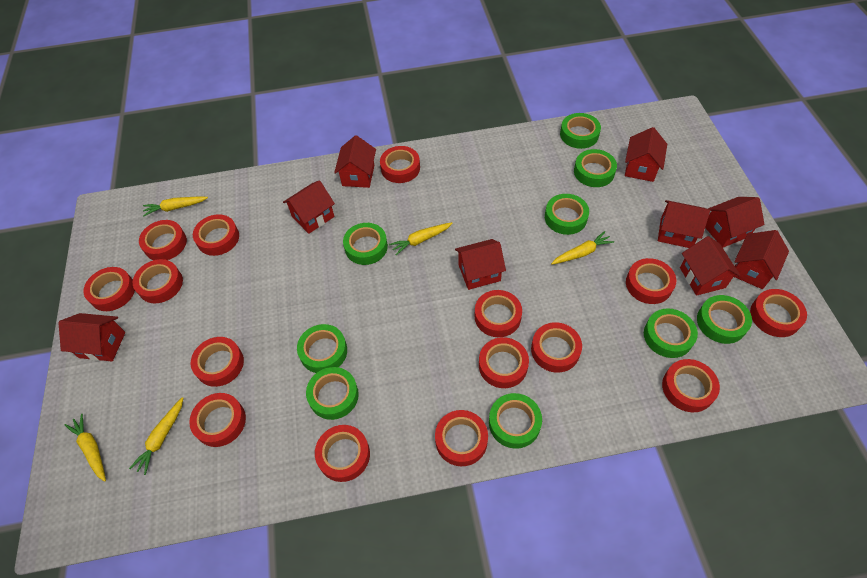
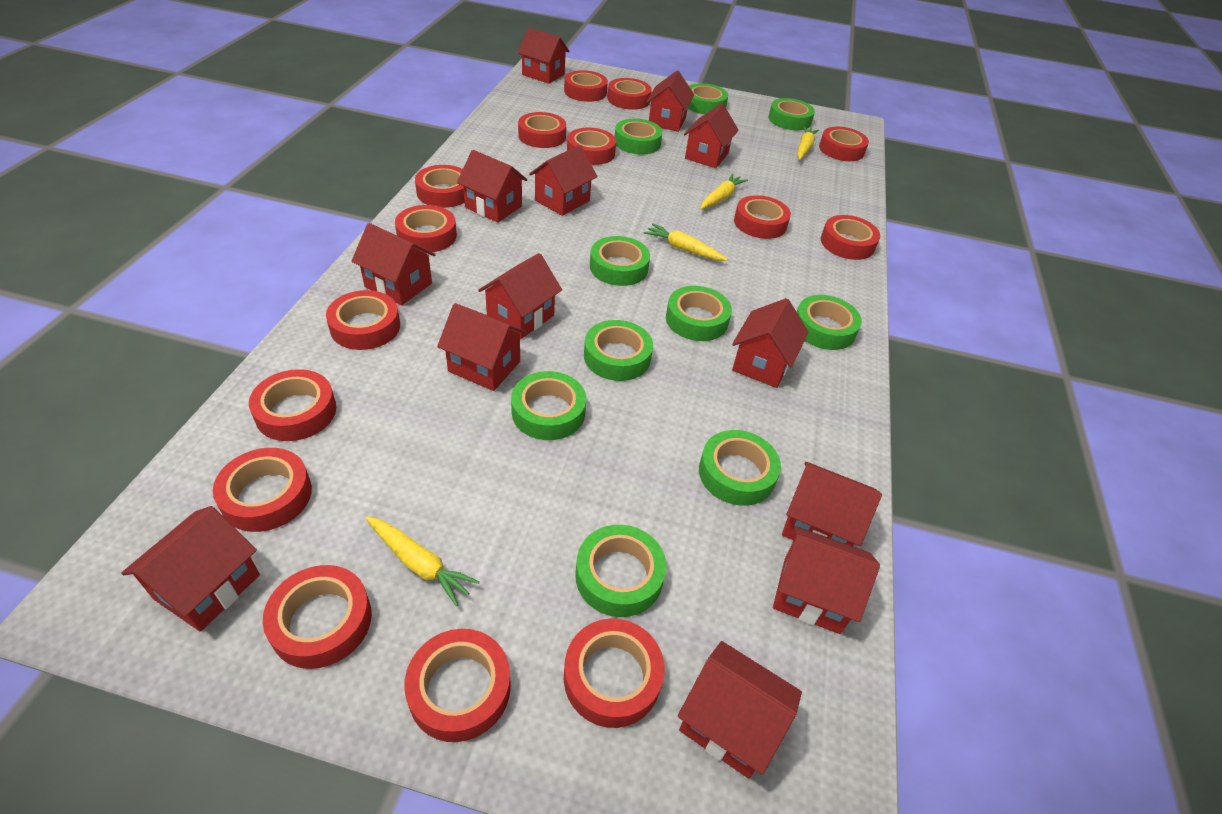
green tape: [297,324,347,373] [306,367,359,420] [343,223,388,265] [489,393,542,449] [545,194,589,235] [560,113,601,149] [574,149,617,187] [644,308,698,358] [697,295,752,344] = 9 -> [511,371,586,440] [575,525,667,617] [584,320,653,381] [590,236,650,286] [615,119,663,155] [666,286,732,341] [688,83,728,114] [699,430,781,506] [768,98,815,130] [797,295,862,350] = 10
red house: [58,313,125,361] [283,180,335,234] [334,135,376,188] [455,239,506,290] [625,127,667,182] [658,200,710,248] [680,236,740,296] [705,197,765,248] [734,230,789,289] = 9 -> [121,506,260,632] [352,223,435,306] [437,303,527,391] [457,150,527,223] [478,253,562,339] [518,28,570,84] [529,145,597,216] [646,71,694,132] [678,641,802,778] [684,104,739,168] [732,298,809,388] [773,526,880,634] [782,462,882,546] = 13
yellow carrot: [65,414,106,482] [129,397,183,475] [143,196,208,217] [389,222,453,255] [551,231,614,265] = 5 -> [366,517,480,607] [643,224,728,261] [700,174,748,209] [797,126,819,160] = 4

